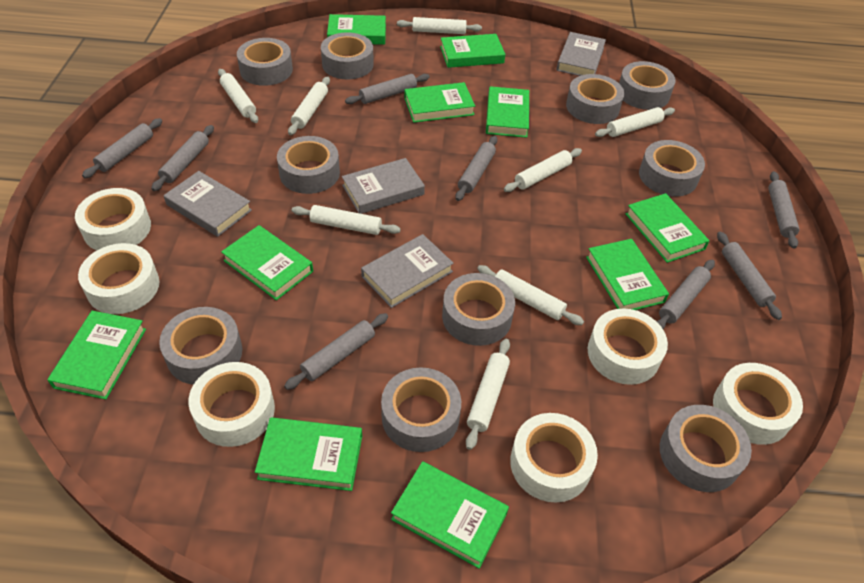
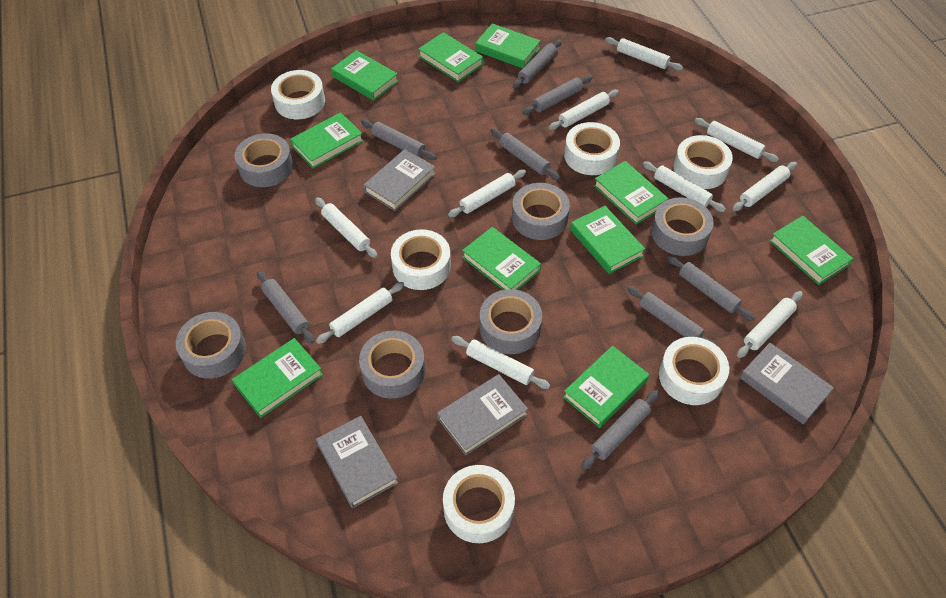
grey tape: [159,307,242,385] [237,38,293,86] [277,136,340,194] [321,32,374,80] [381,367,461,452] [442,273,515,346] [566,74,624,124] [619,61,676,110] [639,140,705,197] [660,405,752,492] = 10 -> [176,312,246,379] [235,133,293,187] [359,331,425,399] [480,289,542,354] [512,183,570,240] [651,198,714,256] = 6
white rolling pin: [218,69,258,123] [288,77,330,135] [292,205,401,235] [397,17,482,34] [466,339,510,450] [477,265,584,325] [504,148,582,192] [595,107,675,137] = 8 -> [315,197,377,258] [316,282,404,344] [448,170,526,218] [452,336,550,389] [549,90,619,130] [605,37,683,71] [642,161,726,212] [695,118,779,162] [732,162,797,211] [737,291,803,358] = 10

